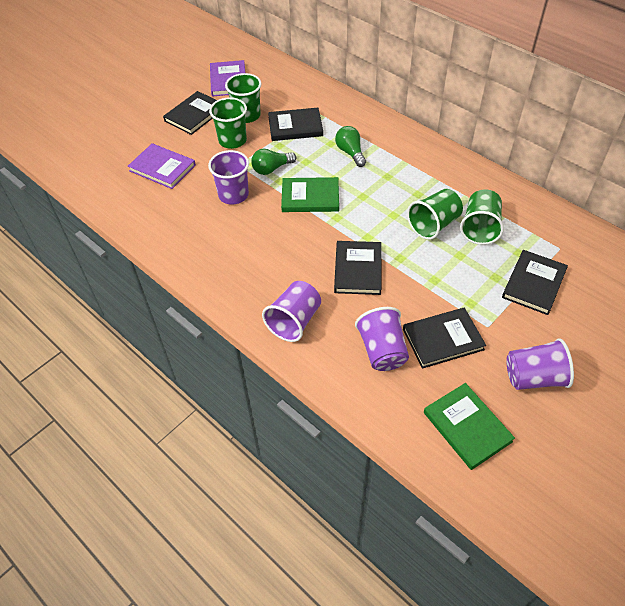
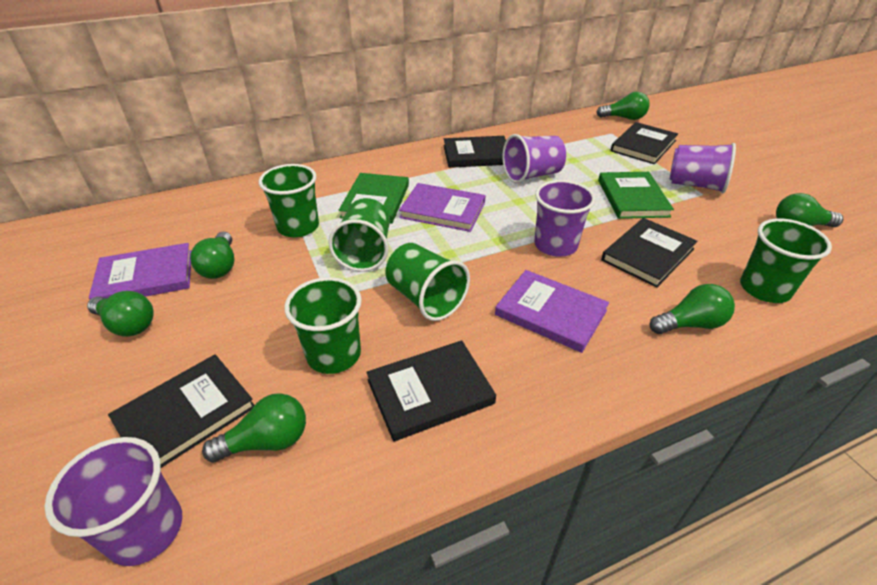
green cup: [209,97,247,149] [225,73,261,123] [407,189,463,240] [460,189,504,245] = 4 -> [259,164,319,237] [284,277,362,374] [328,198,390,272] [385,243,470,321] [740,218,832,303] = 5
green light bulb: [251,149,296,175] [335,126,366,167] = 2 -> [87,291,154,337] [190,232,234,279] [202,393,306,462] [596,92,650,120] [650,284,735,334] [776,193,843,227] = 6
purple book: [128,143,196,189] [210,60,245,97] = 2 -> [89,243,192,299] [399,183,486,232] [495,270,609,353] = 3

